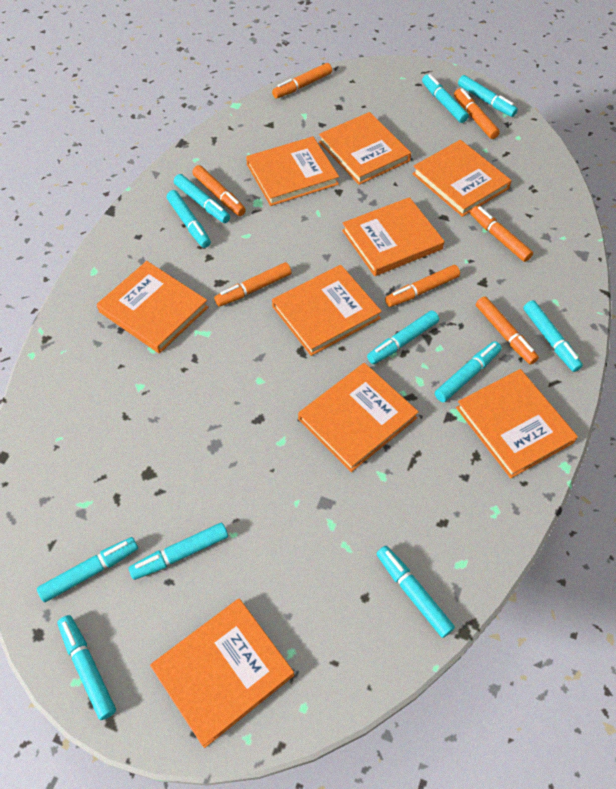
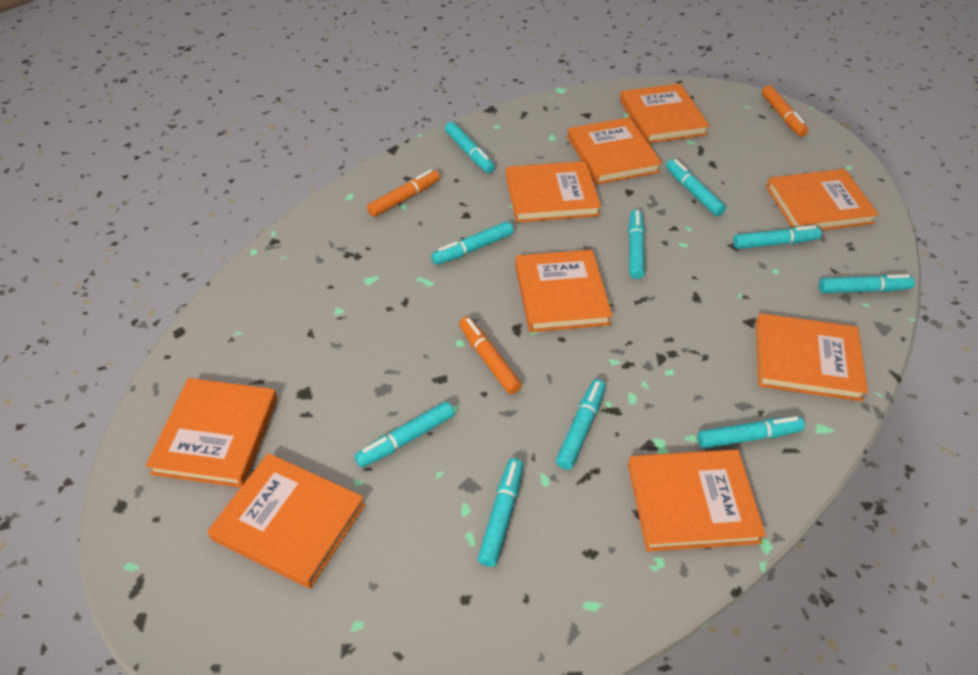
orange marker: [192,165,246,216] [214,262,292,307] [272,63,332,98] [385,265,460,307] [454,88,500,139] [470,206,533,262] [476,296,539,365] = 7 -> [367,169,440,217] [459,317,522,394] [762,85,808,137] = 3
turquoise marker: [37,537,138,602] [57,615,116,720] [129,523,228,580] [167,190,211,248] [174,174,230,223] [367,311,439,364] [376,546,455,638] [422,74,469,123] [435,341,502,402] [458,75,518,117] [523,300,583,372] = 11 -> [354,401,454,468] [431,221,514,265] [445,122,495,173] [478,458,523,567] [556,379,606,470] [628,210,645,279] [666,159,726,216] [697,416,805,449] [733,225,822,249] [819,274,915,293] = 10

